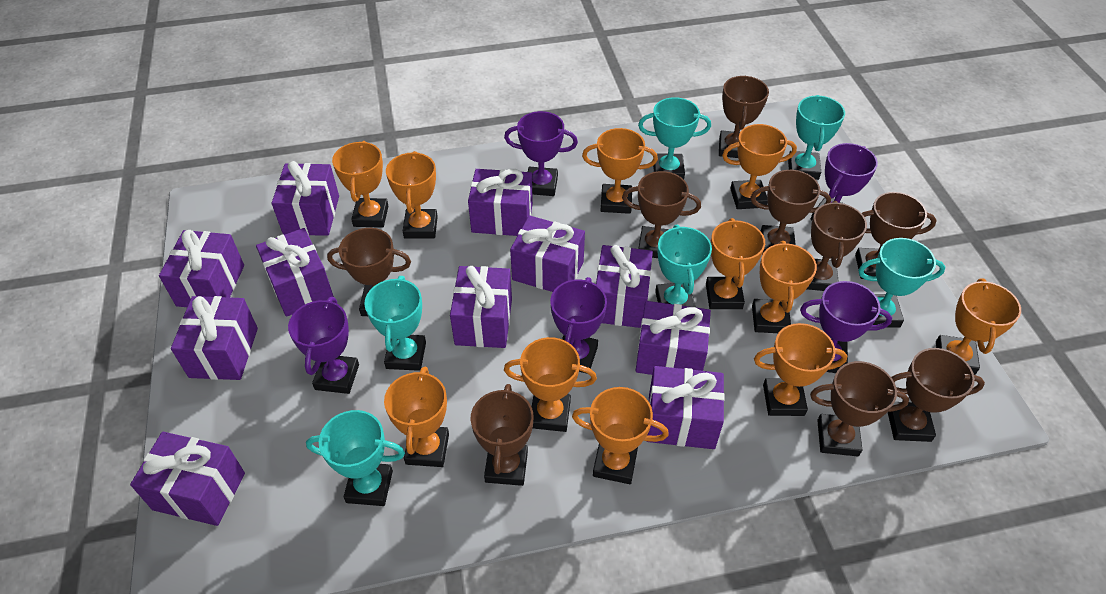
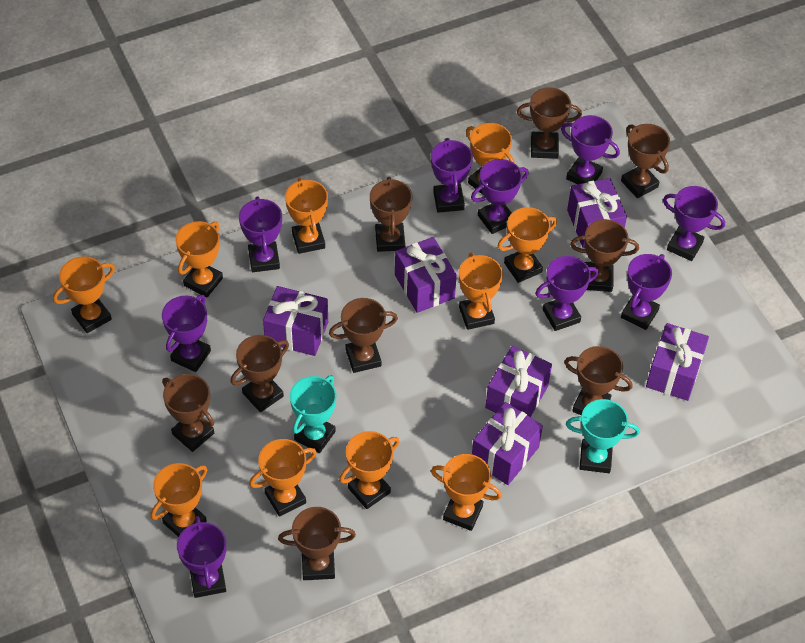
orange trophy: [332,141,388,228] [384,367,449,467] [386,151,438,238] [504,337,597,432] [572,387,669,484] [582,128,658,214] [706,218,765,309] [722,124,797,209] [752,241,817,333] [754,323,847,416] [936,278,1021,375] = 11 -> [53,256,115,333] [150,463,207,537] [175,221,223,297] [249,439,317,517] [285,178,328,254] [339,431,399,509] [431,454,502,531] [459,253,503,330] [466,123,515,195] [497,207,557,283] = 10
purple gift: [130,432,245,526] [159,230,244,307] [171,296,258,380] [256,228,334,317] [272,161,339,236] [450,266,512,348] [468,169,533,236] [510,215,585,292] [596,245,653,328] [636,301,711,375] [646,366,725,449] = 11 -> [263,286,328,356] [395,237,457,313] [472,402,543,485] [485,346,552,417] [567,178,627,249] [646,323,709,401] = 6
purple trophy: [288,297,359,394] [504,111,578,196] [550,277,607,374] [800,281,892,373] [811,143,878,220] = 5 -> [162,295,211,372] [177,516,227,598] [239,196,282,272] [431,138,473,213] [471,159,529,234] [535,256,599,331] [561,115,620,184] [621,254,672,330] [663,186,725,261] = 9
turquoise trophy: [306,410,405,506] [364,276,426,371] [638,97,711,179] [655,225,712,307] [788,95,845,180] [858,238,946,328] = 6 -> [290,375,336,453] [566,399,640,473] = 2

